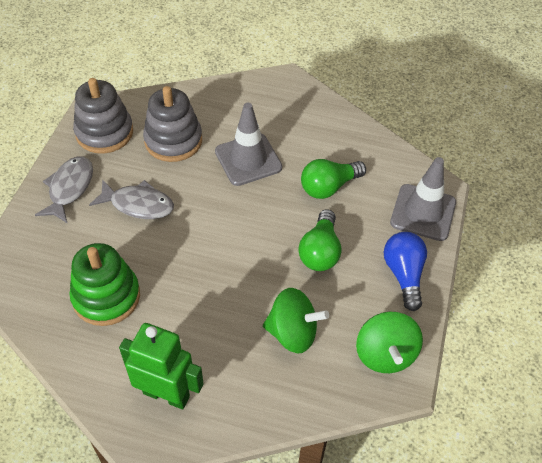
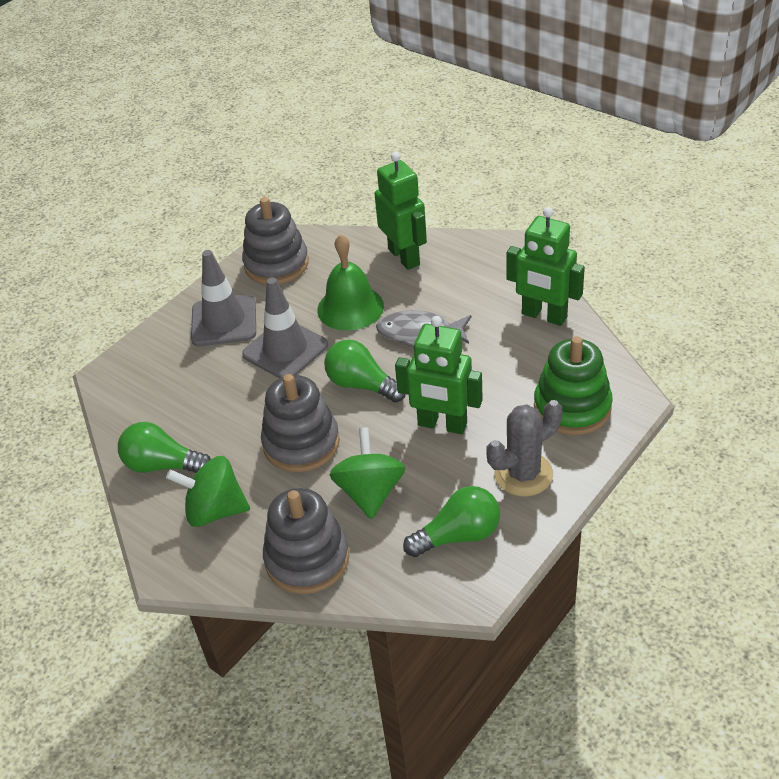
blue light bulb: [384,232,427,311] = 1 -> none = 0
green bell: none = 0 -> [317,234,384,331] = 1
green light bulb: [298,209,341,271] [301,159,366,199] = 2 -> [118,422,211,473] [324,340,406,403] [403,486,500,557] = 3
green robot: [119,323,204,409] = 1 -> [375,152,427,270] [395,316,483,434] [507,207,585,326] = 3
grey cactus: none = 0 -> [487,400,562,497] = 1
grey fish: [35,156,93,224] [89,179,174,219] = 2 -> [376,310,472,348] = 1
grey stacking toy: [73,78,133,154] [143,86,202,162] = 2 -> [242,197,309,285] [261,374,340,472] [263,488,349,594] = 3

